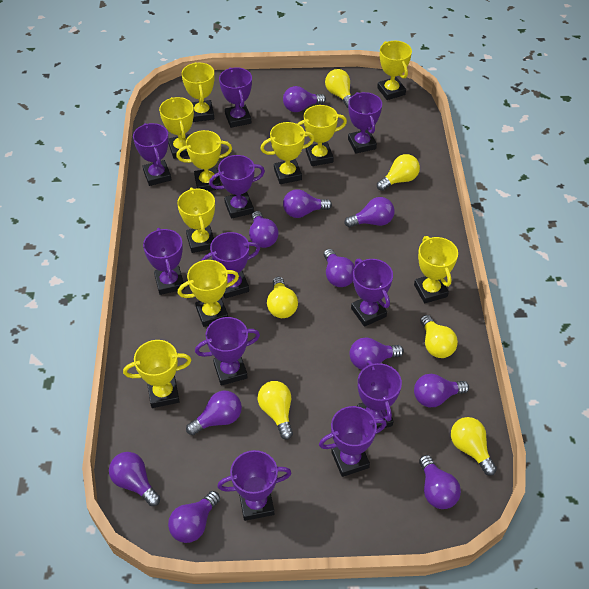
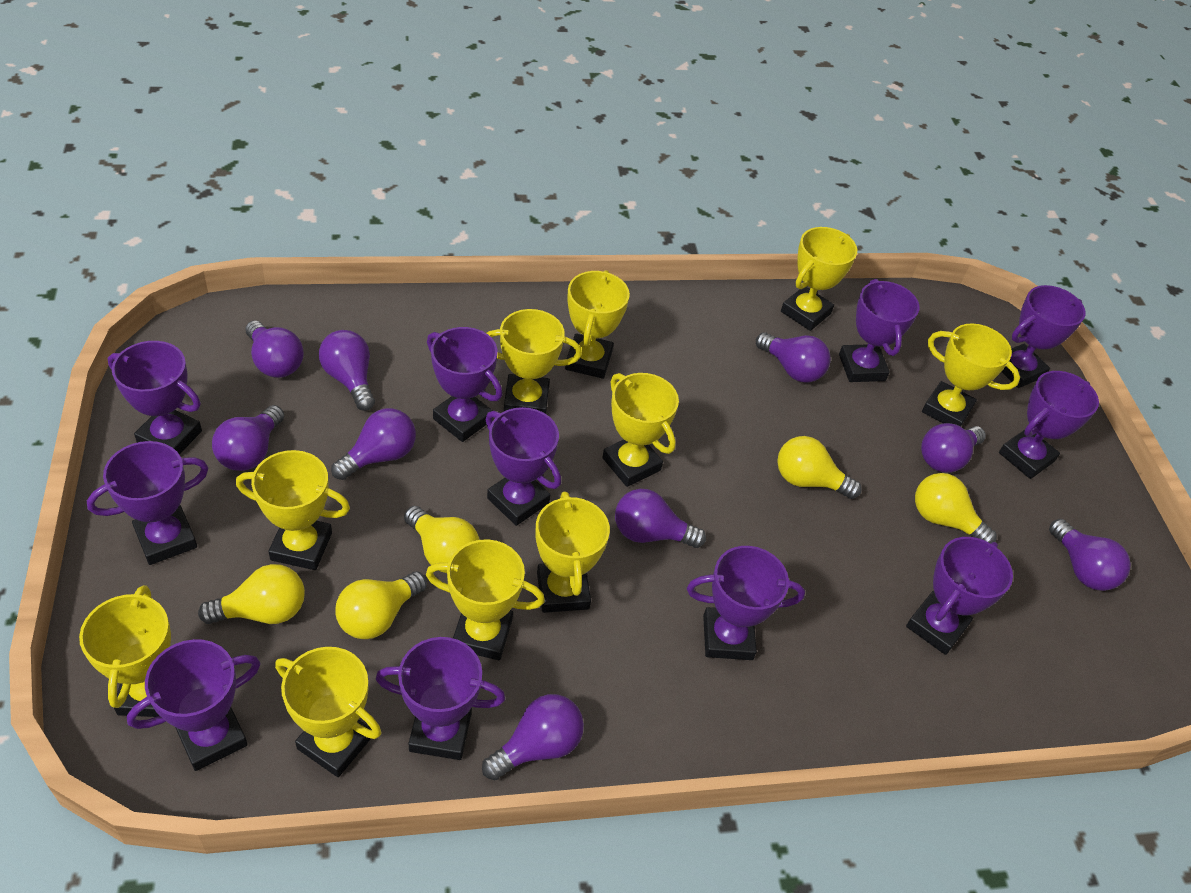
purple light bulb: [109,452,160,506] [168,491,220,543] [186,391,242,435] [249,211,279,248] [283,86,326,112] [283,189,332,218] [324,249,355,287] [344,197,395,228] [350,337,404,370] [414,374,469,408] [419,455,461,509] = 11 -> [212,405,284,471] [245,320,304,378] [319,330,375,411] [331,408,416,480] [482,694,584,780] [615,489,706,548] [756,332,831,383] [921,423,986,473] [1049,519,1131,591] = 9
yellow light bulb: [258,381,293,440] [267,277,298,318] [325,69,351,108] [377,154,420,191] [420,315,458,358] [451,417,497,476] = 6 -> [198,564,305,624] [335,571,427,639] [404,506,479,573] [777,436,862,499] [915,473,997,543] = 5

